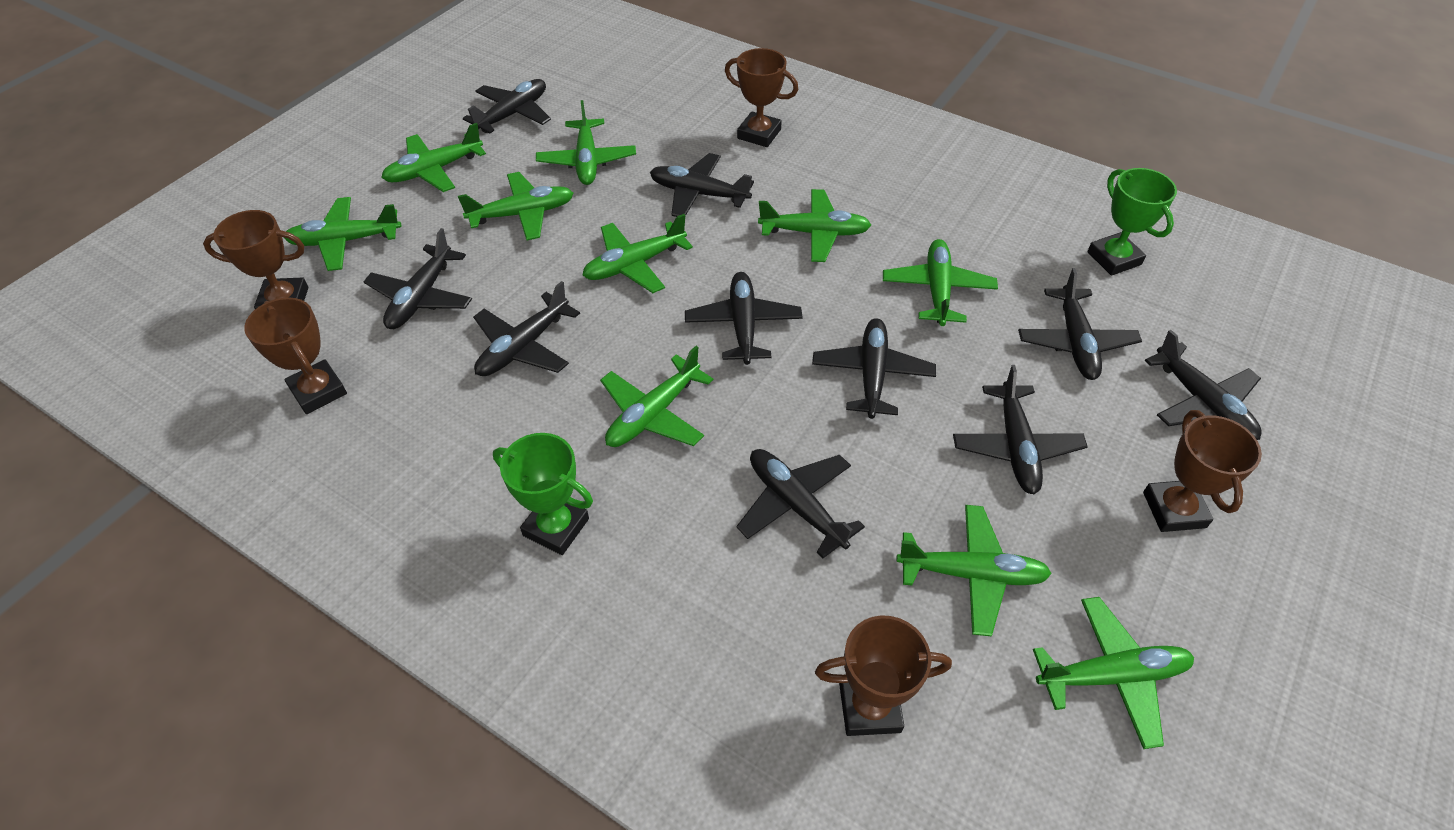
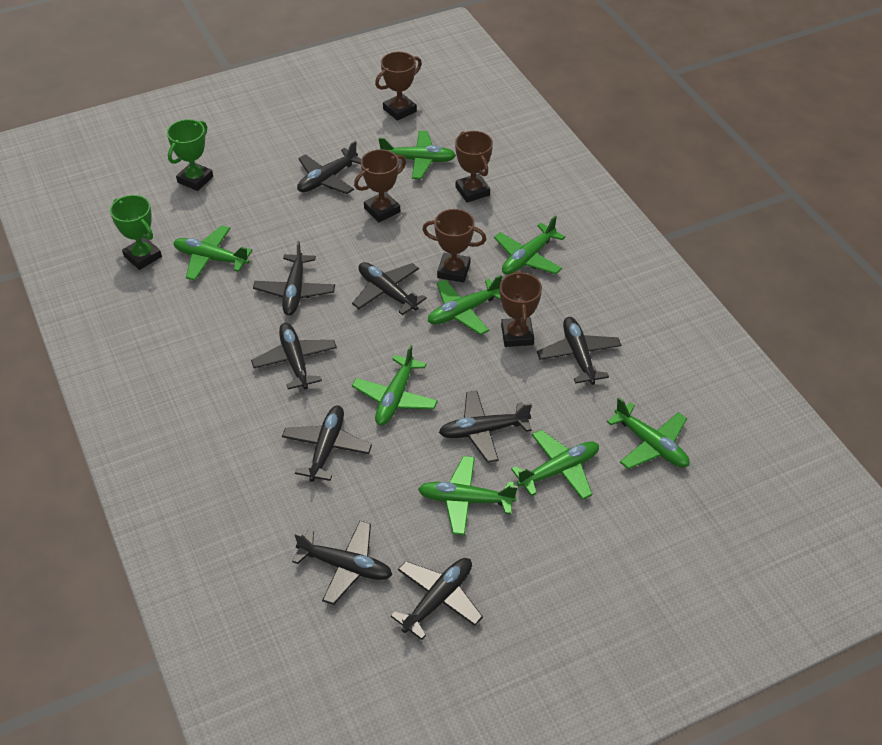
black plane: [363,228,472,329] [463,79,551,133] [473,281,580,376] [650,153,754,217] [685,272,803,365] [736,449,865,558] [812,318,936,419] [953,365,1088,494] [1018,268,1142,380] [1145,330,1262,440] = 10 -> [251,323,337,389] [253,241,335,315] [282,405,372,482] [292,521,392,605] [297,141,361,194] [352,262,427,315] [391,558,483,640] [439,391,532,463] [537,317,621,385] = 9
green plane: [283,197,402,271] [381,123,486,192] [458,172,573,241] [536,100,636,185] [582,214,693,293] [600,346,713,447] [758,189,871,262] [883,239,998,326] [896,505,1052,637] [1033,597,1194,749] = 10 -> [173,225,252,281] [352,345,438,425] [379,131,456,179] [418,456,517,535] [428,275,502,335] [494,216,565,275] [511,430,599,500] [607,397,690,469] = 8

